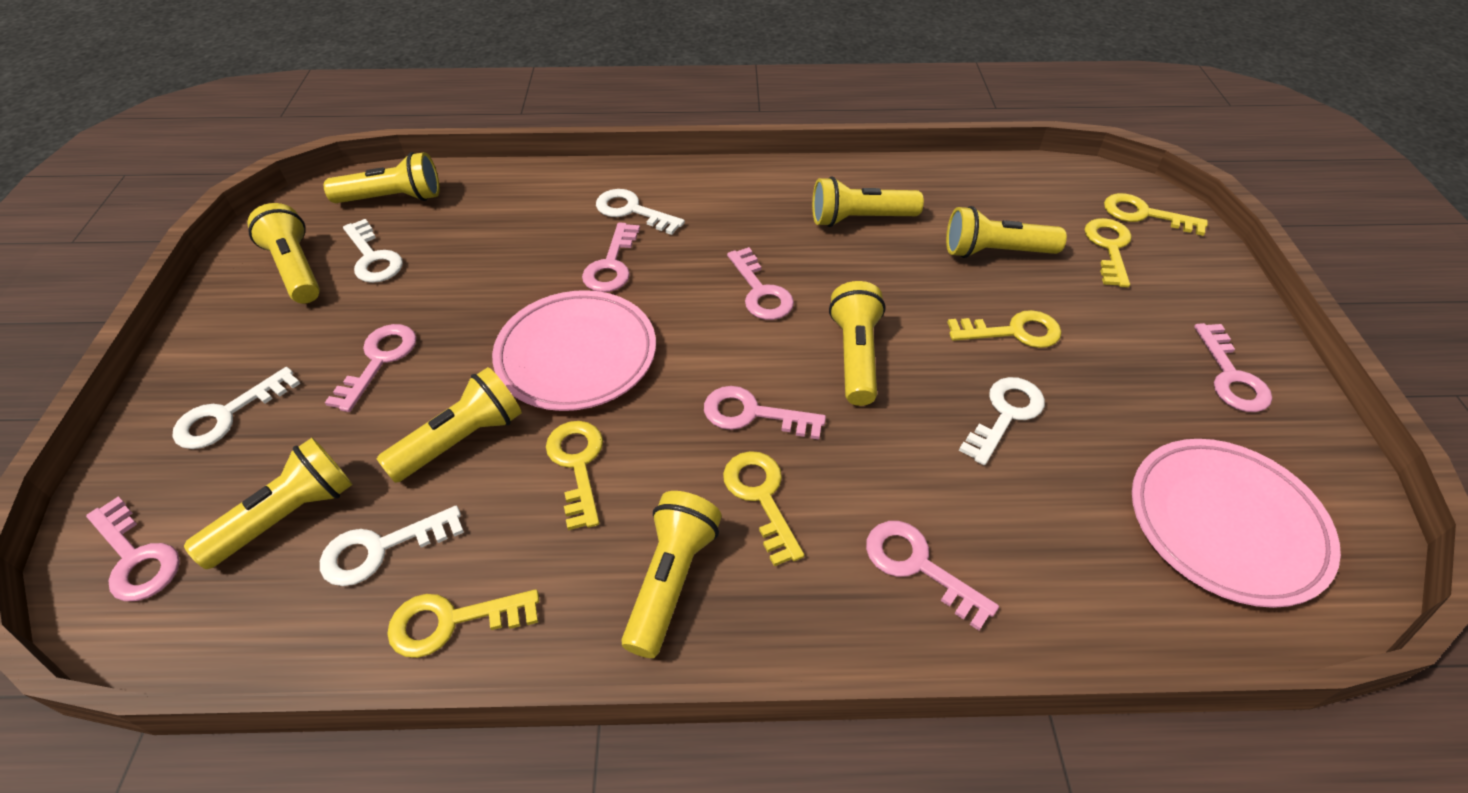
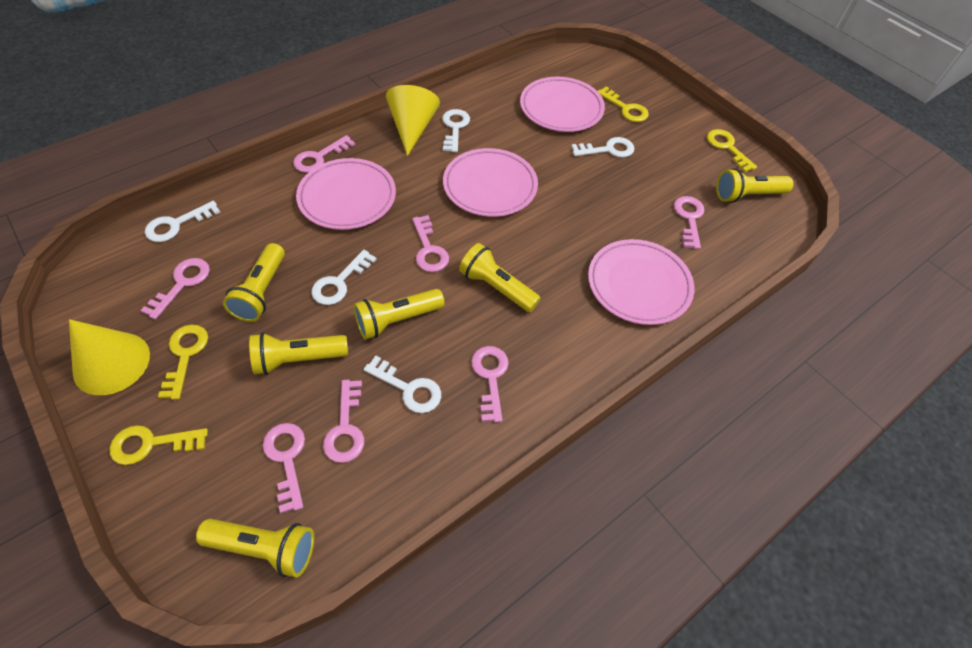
pink plate: [492,290,656,411] [1132,439,1341,608] = 2 -> [296,158,396,230] [443,148,538,217] [520,77,605,132] [588,239,694,325] = 4
yellow cone: none = 0 -> [69,319,150,395] [386,85,440,156] = 2
yellow flashlight: [184,438,352,569] [247,203,320,304] [324,152,440,203] [377,367,522,483] [621,491,722,658] [812,176,924,227] [829,281,886,406] [946,206,1067,258] = 8 -> [196,519,314,577] [223,243,285,322] [249,333,348,375] [354,289,445,340] [459,243,541,312] [716,168,793,203] = 6
yellow key: [387,589,539,658] [546,421,603,530] [723,451,804,566] [947,310,1061,348] [1085,218,1132,288] [1104,193,1208,236] = 6 -> [109,425,208,465] [158,324,208,400] [598,87,649,122] [707,129,757,172] = 4

